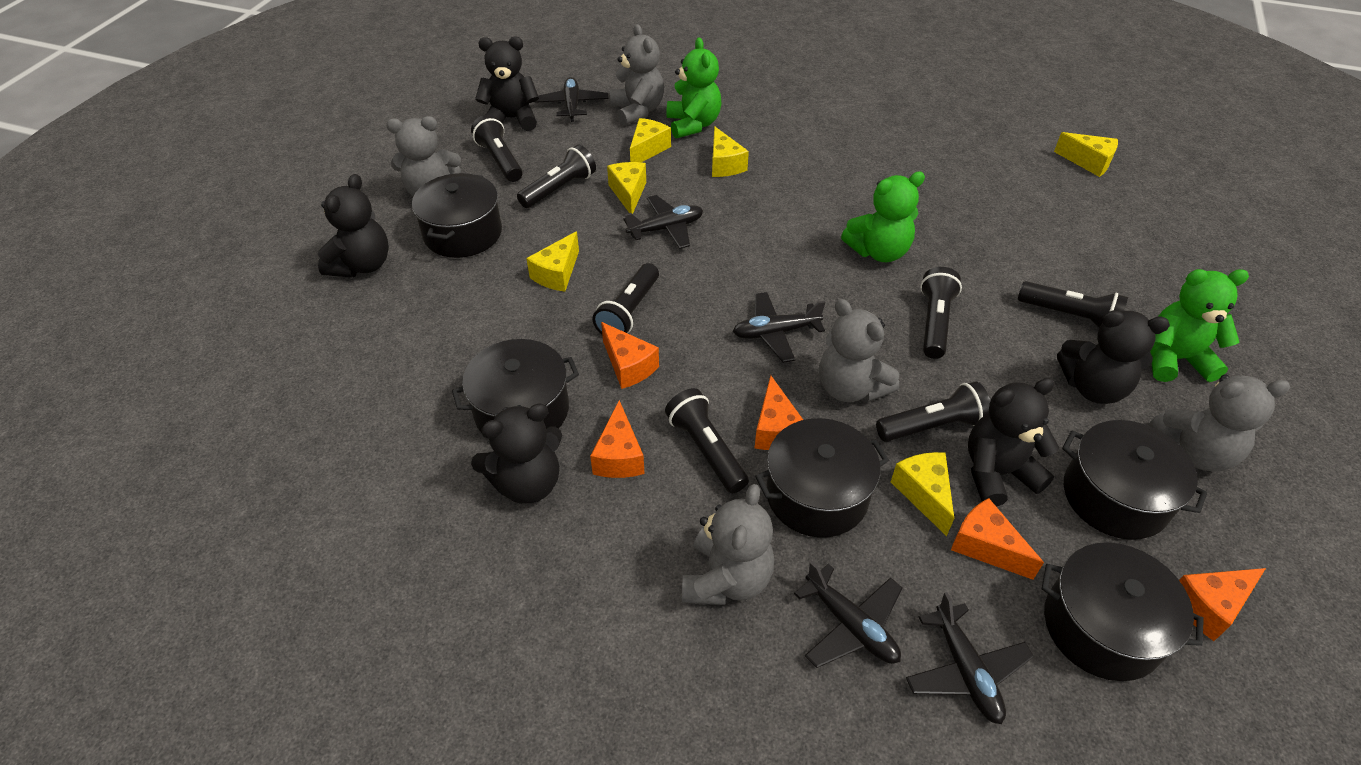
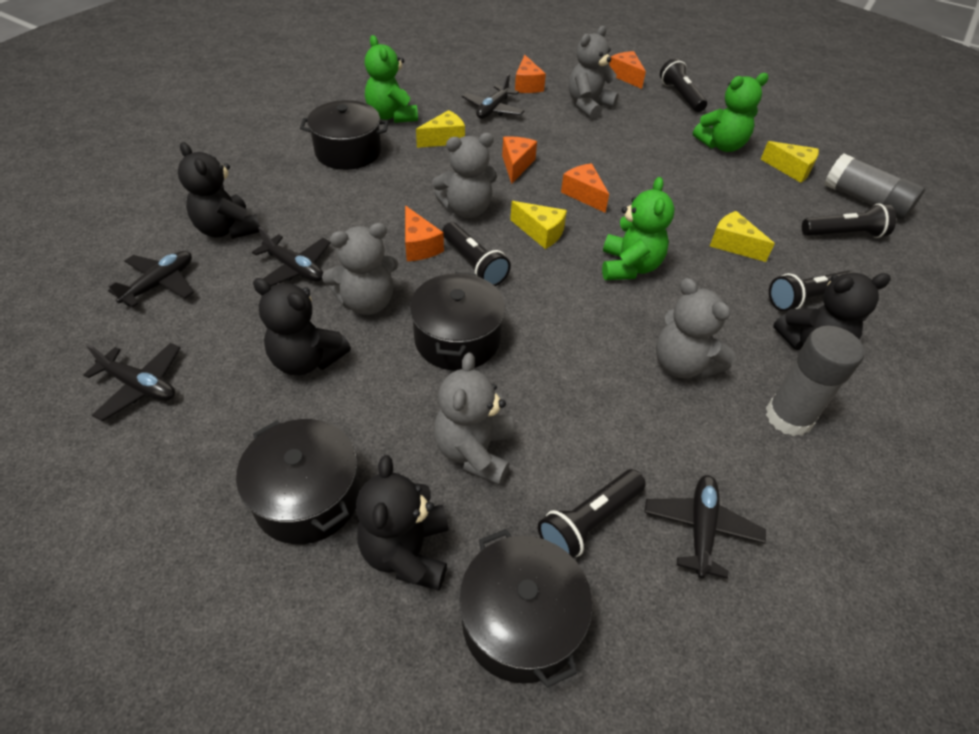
black flashlight: [471,115,523,182] [517,145,596,208] [592,263,659,334] [665,388,749,493] [876,381,990,442] [920,267,962,359] [1018,281,1128,327] = 7 -> [442,222,511,286] [538,469,646,558] [660,58,707,112] [769,271,853,311] [802,203,896,238] = 5
black pot: [412,173,502,258] [452,339,579,433] [755,418,889,538] [1042,542,1204,681] [1062,420,1207,540] = 5 -> [236,419,360,544] [300,100,388,170] [410,272,505,371] [459,529,592,688] = 4
black teddy bear: [318,174,389,277] [471,403,562,504] [475,37,539,131] [968,378,1059,507] [1057,311,1170,404] = 5 -> [178,142,260,239] [253,278,351,375] [356,455,448,590] [773,273,891,350] = 4
grey glue stick: none = 0 -> [766,326,864,436] [824,153,925,220] = 2
yellow cheese: [526,231,579,292] [607,162,646,214] [630,118,671,162] [712,126,749,177] [891,452,954,536] [1054,132,1118,177] = 6 -> [416,110,465,148] [510,201,567,249] [710,211,775,262] [761,141,819,183] = 4

